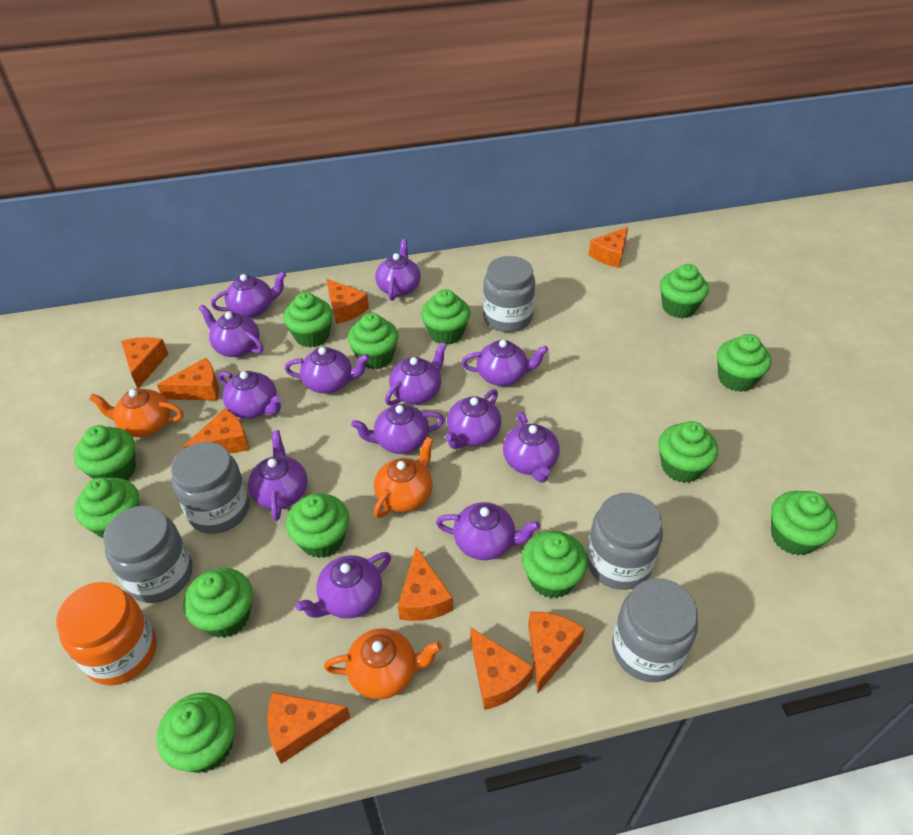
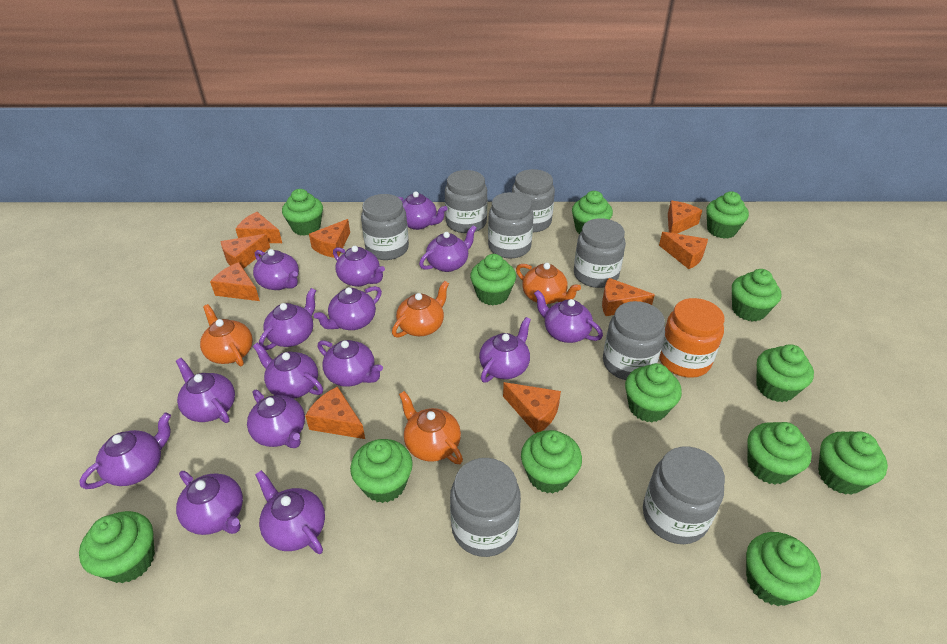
grey jar: [103,506,193,603] [171,442,249,534] [483,256,535,332] [586,493,663,590] [612,578,698,682] = 5 -> [361,194,409,260] [445,170,488,233] [450,458,521,557] [488,192,534,258] [512,169,555,232] [574,218,626,288] [603,301,665,380] [643,447,725,544] = 8
orange teapot: [89,388,183,437] [324,629,442,699] [374,437,433,518] = 3 -> [200,304,253,366] [392,281,449,338] [399,391,463,464] [516,263,581,304] = 4
purple teapot: [199,305,263,357] [211,271,286,318] [218,371,282,419] [248,430,308,521] [285,347,370,394] [296,552,391,619] [351,404,445,454] [375,239,421,301] [385,342,447,406] [436,502,540,560] [445,389,501,449] [461,340,549,386] [503,412,560,483] = 13 -> [79,412,171,489] [176,358,235,423] [176,471,243,535] [247,390,305,448] [253,249,299,290] [253,343,323,399] [255,470,325,554] [259,288,316,350] [314,286,382,330] [317,340,383,387] [333,246,385,287] [398,191,448,230] [419,225,477,272] [479,317,531,383] [534,290,603,343] = 15

